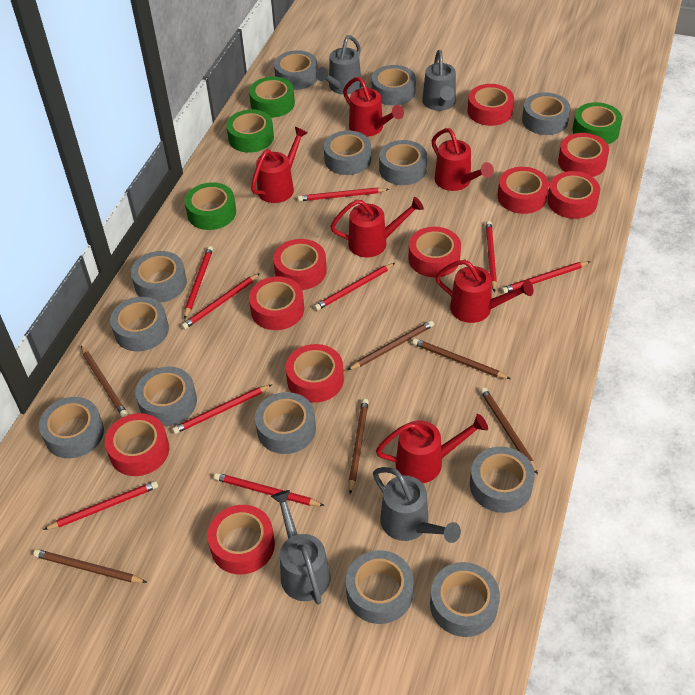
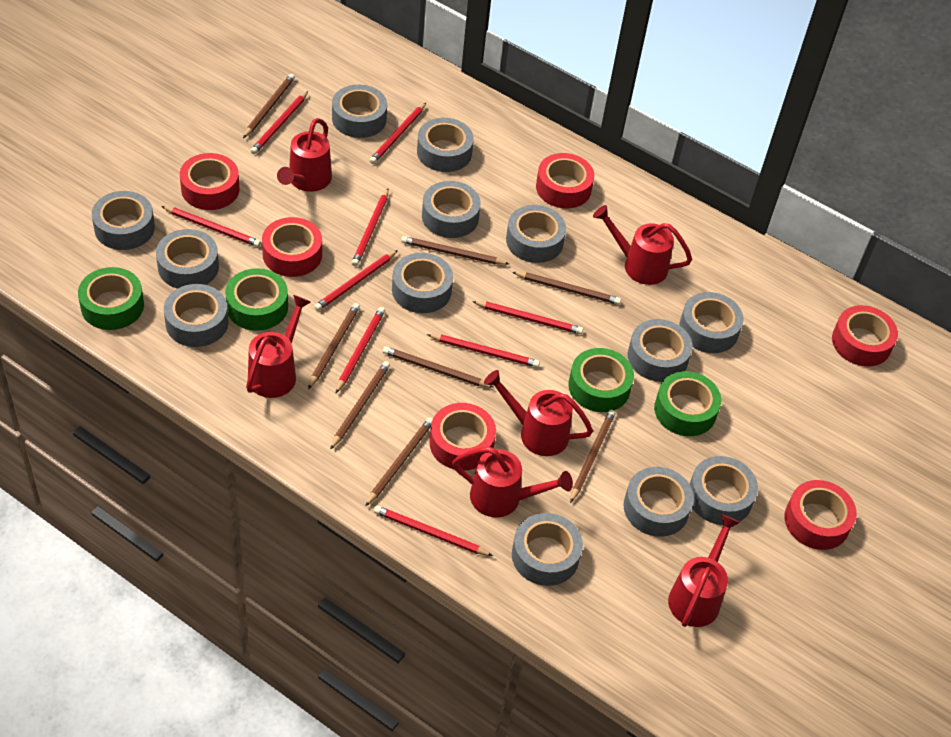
brown pencil: [33,549,147,583] [81,346,128,417] [348,320,434,370] [348,399,369,494] [412,338,510,379] [480,387,538,474] = 6 -> [243,74,295,138] [308,303,360,389] [330,361,390,450] [365,418,433,506] [383,346,494,388] [401,236,509,265] [512,272,621,305] [570,410,615,503] = 8
grey watering can: [271,490,331,605] [316,35,362,94] [373,467,461,543] [422,50,456,111] = 4 -> none = 0
red tape: [105,413,169,476] [207,505,275,574] [249,276,304,330] [273,239,327,290] [286,344,344,403] [408,227,461,277] [468,84,514,126] [498,167,549,214] [547,171,600,219] [558,133,609,177] = 10 -> [180,153,239,210] [262,217,322,277] [429,403,496,470] [536,153,594,208] [784,480,857,550] [832,305,898,366] = 6

